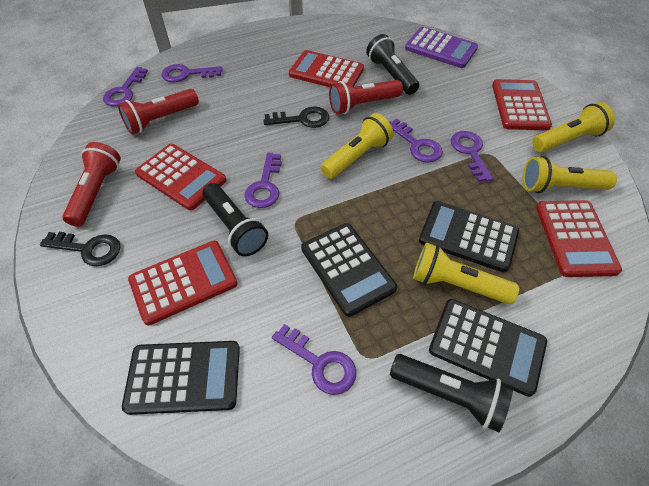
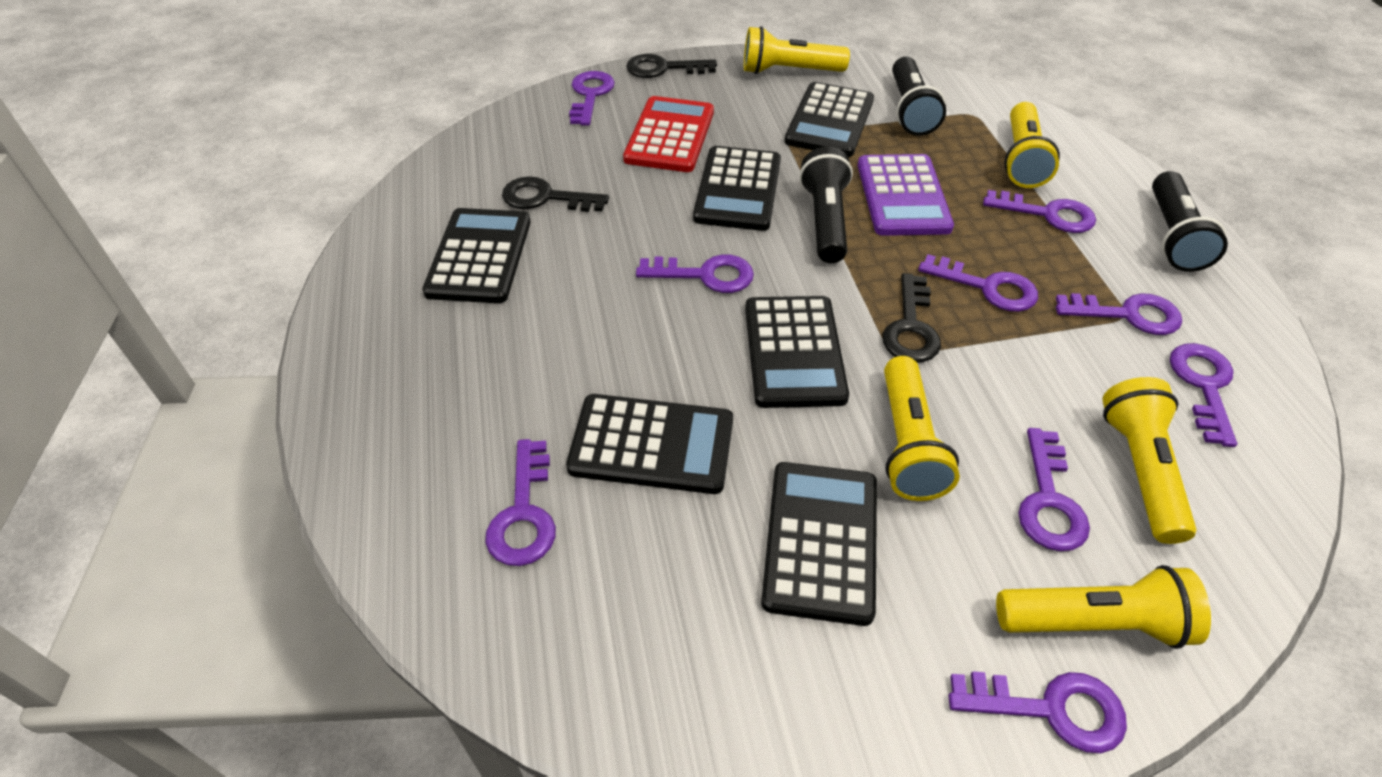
black calculator: [122,341,240,415] [301,223,397,317] [419,201,519,273] [429,299,547,397] = 4 -> [422,208,531,303] [566,394,733,494] [693,146,781,231] [745,296,849,408] [761,462,877,626] [785,82,874,157] = 6
black key: [40,232,120,266] [263,106,329,128] = 2 -> [502,176,609,212] [626,54,717,78] [882,273,941,363] = 3
purple key: [103,67,148,107] [161,64,223,82] [244,153,282,208] [272,324,356,395] [389,119,443,162] [451,131,493,182] = 6 -> [485,439,556,566] [569,71,615,126] [636,255,754,293] [918,254,1038,312] [949,671,1127,753] [983,190,1096,233] [1018,428,1090,551] [1056,293,1182,335] [1170,343,1237,447] = 9
red calculator: [128,241,238,325] [135,144,226,210] [289,50,364,87] [492,79,552,130] [536,200,622,277] = 5 -> [623,96,714,172] = 1
red flashlight: [62,142,121,227] [118,89,199,134] [329,80,403,114] = 3 -> none = 0
yellow flashlight: [321,113,393,179] [413,243,519,304] [523,156,617,193] [532,102,615,152] = 4 -> [744,26,850,74] [884,356,960,501] [996,565,1211,649] [1004,102,1060,188] [1102,377,1197,544] = 5

